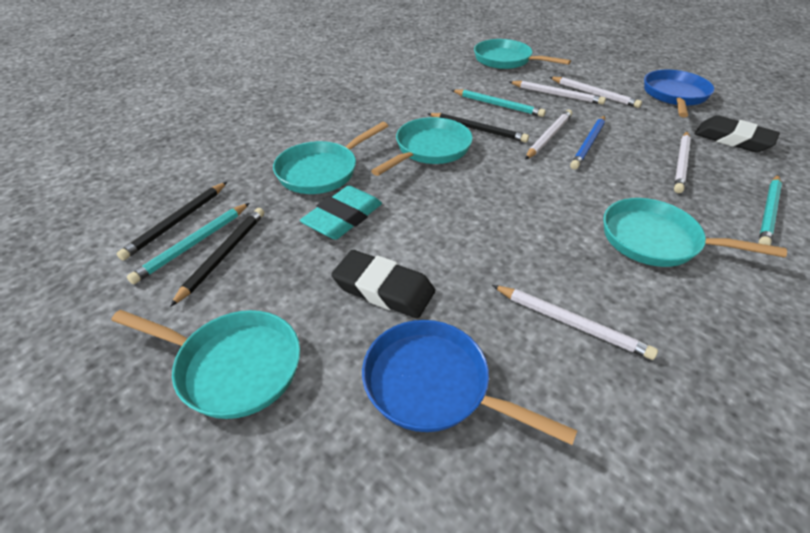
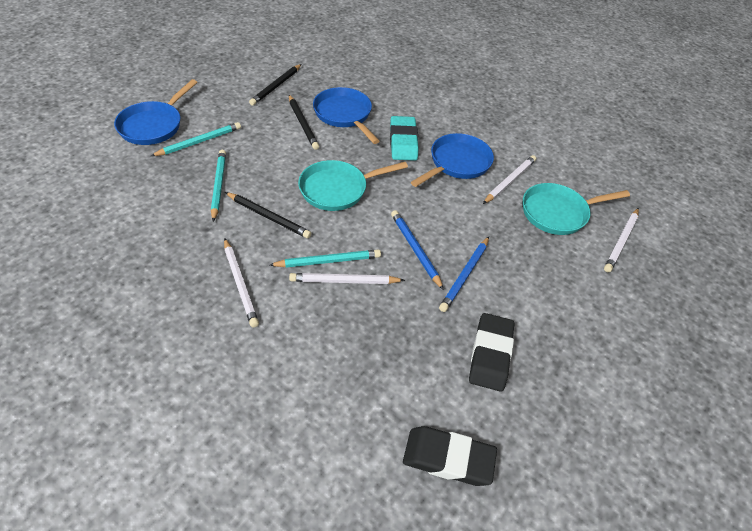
blue pan: [362,320,577,445] [644,70,714,118] = 2 -> [114,79,197,145] [313,87,380,144] [411,133,494,187] = 3
blue pencil: [570,116,605,170] = 1 -> [391,210,444,290] [439,237,489,312] = 2
turquoise pan: [111,310,300,419] [273,122,388,194] [371,117,473,176] [474,39,571,69] [603,198,787,267] = 5 -> [298,160,408,211] [523,183,630,235] = 2
white pencil: [492,285,658,360] [509,81,606,105] [525,110,572,160] [550,77,642,108] [674,131,691,193] = 5 -> [224,238,259,328] [289,273,405,284] [483,155,536,204] [604,208,639,272] = 4

